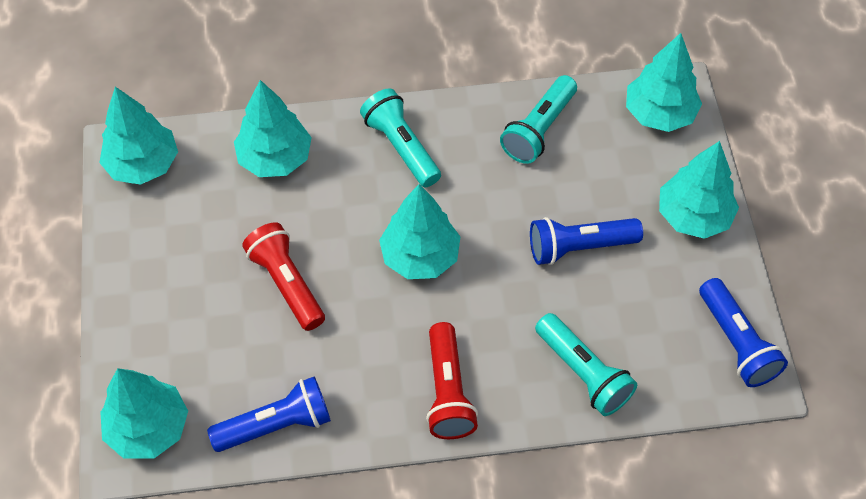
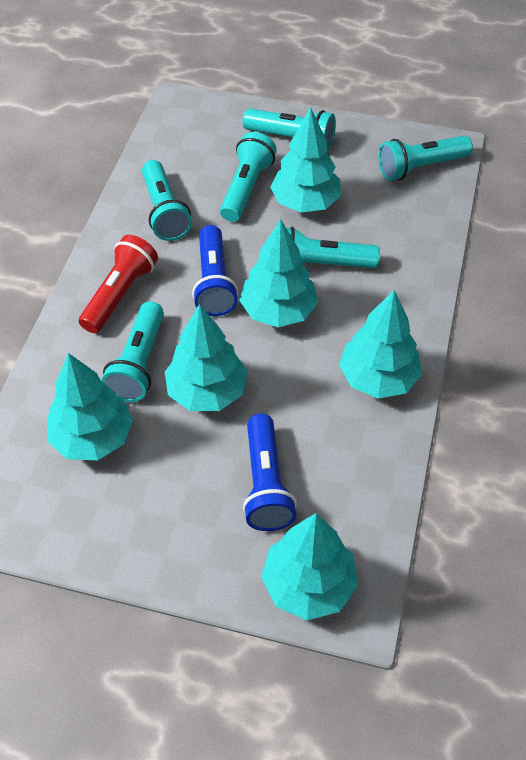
blue flashlight: [207,377,331,452] [530,217,643,265] [699,278,788,387] = 3 -> [192,225,238,316] [243,413,297,531] = 2
red flashlight: [242,222,325,331] [426,322,478,439] = 2 -> [79,235,158,333] = 1
turquoise flashlight: [360,88,441,187] [500,75,577,164] [535,313,637,416] = 3 -> [101,301,164,402] [142,160,192,241] [220,132,277,222] [243,109,336,151] [286,227,380,269] [378,136,473,181] = 6

